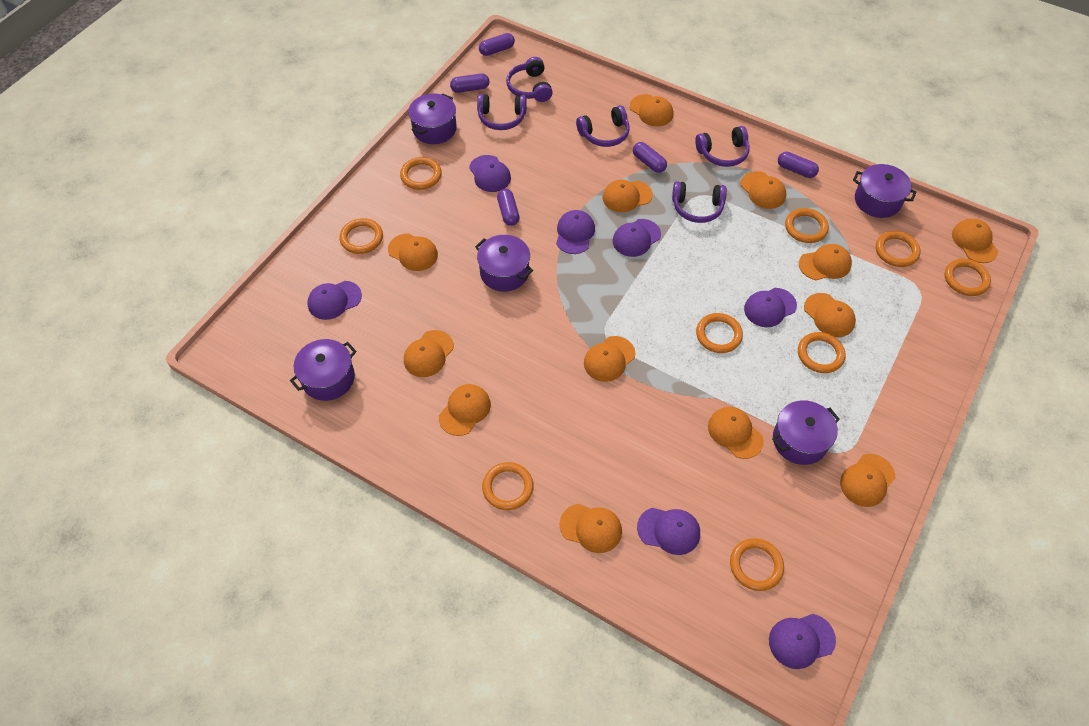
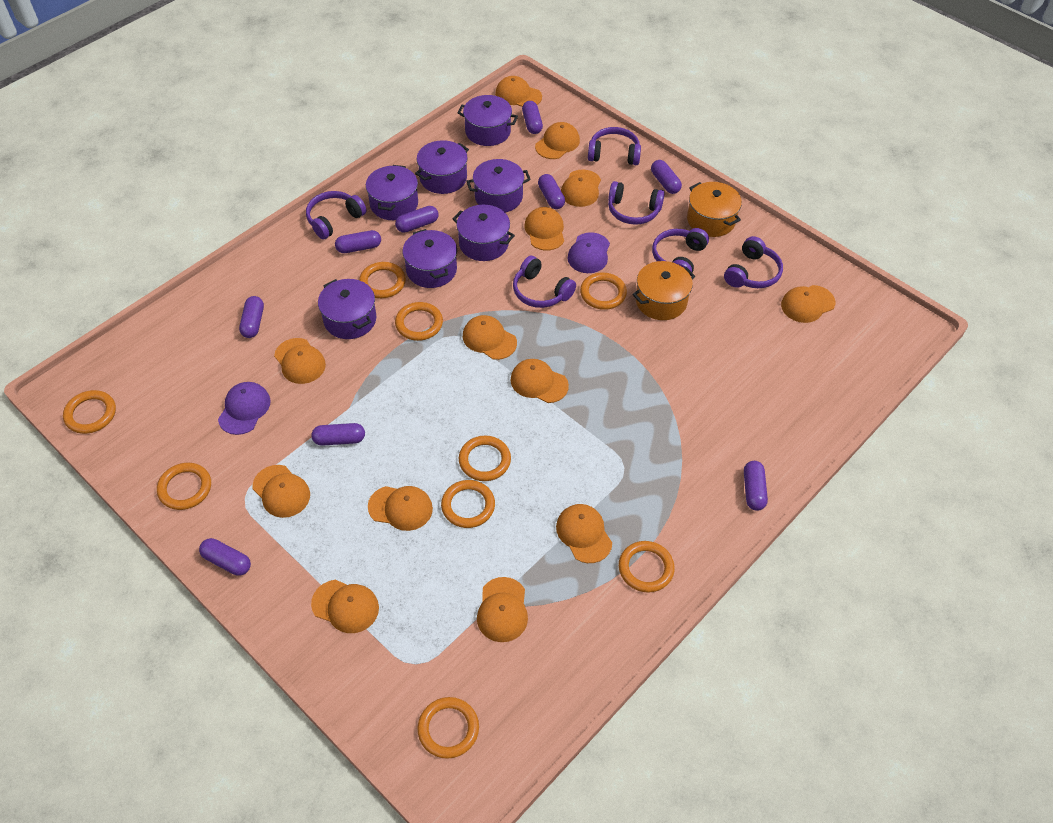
orange pot: none = 0 -> [632,261,695,320] [687,182,742,237] = 2
purple cap: [307,281,362,320] [469,155,511,192] [556,210,595,254] [613,219,661,257] [637,508,700,555] [744,288,797,327] [769,614,836,669] = 7 -> [218,382,270,435] [568,232,610,273] = 2
purple capsule: [450,73,489,93] [479,33,515,56] [497,189,520,226] [633,142,667,173] [778,152,819,178] = 5 -> [199,538,251,576] [239,296,264,338] [311,423,365,446] [335,230,381,253] [395,206,438,233] [522,101,543,134] [538,174,565,209] [651,160,682,194] [744,461,768,511] = 9
purple headphones: [477,94,526,130] [506,57,553,102] [576,105,630,147] [672,181,727,223] [695,126,750,167] = 5 -> [306,191,367,239] [513,256,576,308] [588,127,641,165] [608,181,665,225] [652,228,709,276] [724,236,783,288] = 6
purple pot: [290,339,356,401] [408,94,457,144] [475,235,533,292] [772,400,840,465] [853,164,917,218] = 5 -> [318,279,376,339] [366,165,418,220] [402,229,457,288] [415,140,469,194] [453,205,515,261] [457,95,518,146] [466,159,531,213] = 7

